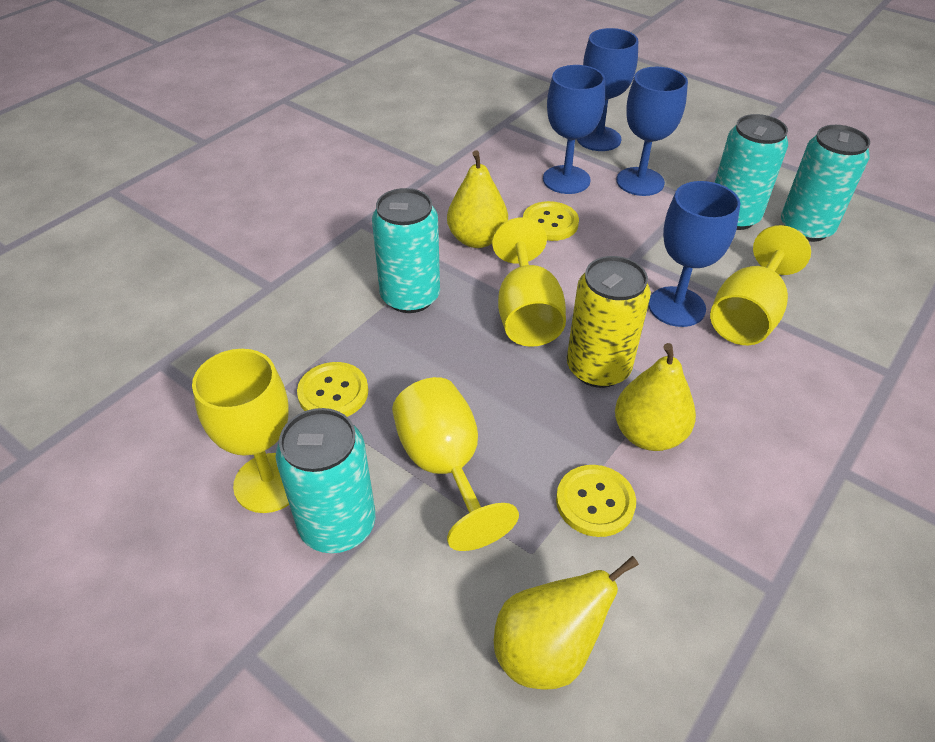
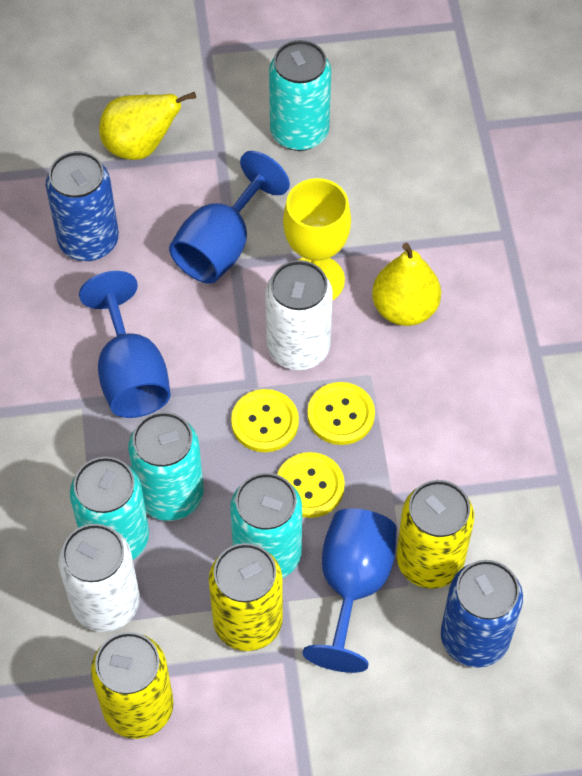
blue can: none = 0 -> [46,151,119,261] [441,560,523,668] = 2
blue goblet: [543,65,605,194] [577,28,638,151] [616,67,688,196] [648,181,740,327] = 4 -> [79,271,171,418] [169,151,290,284] [303,508,397,673] = 3
white can: none = 0 -> [58,524,140,632] [265,260,333,370] = 2
yellow can: [567,256,651,388] = 1 -> [91,632,174,739] [209,543,283,651] [396,480,474,589] = 3
yellow goblet: [192,349,289,513] [392,377,519,551] [492,217,566,347] [710,225,811,345] = 4 -> [283,178,351,301] = 1
yellow pear: [447,150,508,248] [494,556,639,690] [615,343,696,451] = 3 -> [99,92,196,160] [372,243,441,326] = 2

